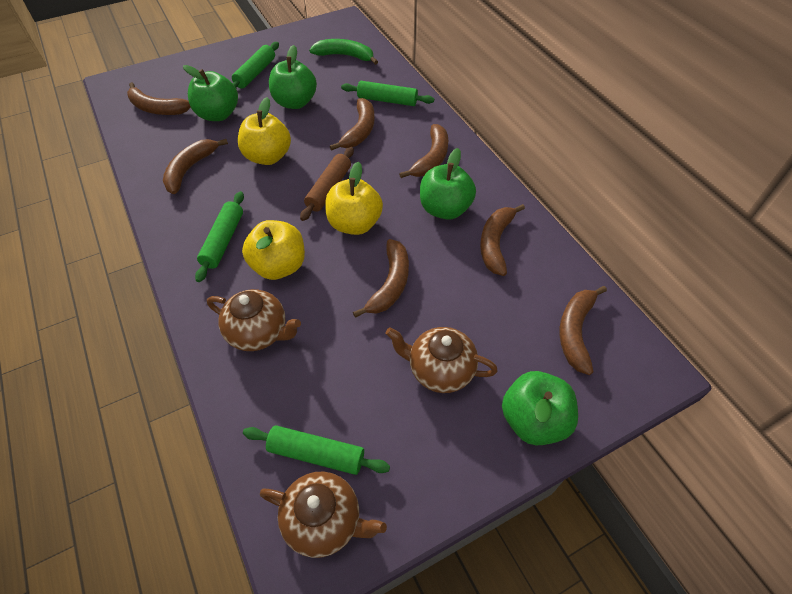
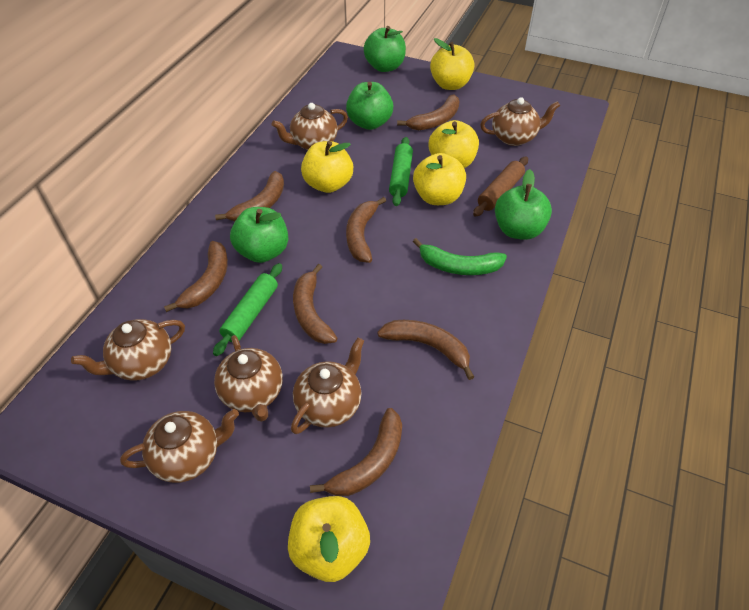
brown teapot: [207,289,301,351] [260,472,387,558] [386,327,498,393] = 3 -> [71,319,185,380] [120,409,239,483] [214,335,283,422] [272,103,348,150] [291,338,364,434] [480,97,560,146] = 6
green rolling pin: [195,191,244,282] [232,42,279,89] [243,425,390,475] [341,81,434,106] = 4 -> [213,263,282,356] [389,137,413,206] = 2
yellow apple: [238,97,291,165] [242,220,305,280] [325,162,383,235] = 3 -> [288,496,370,582] [301,141,353,193] [413,153,466,205] [428,120,479,168] [430,38,474,90] = 5

